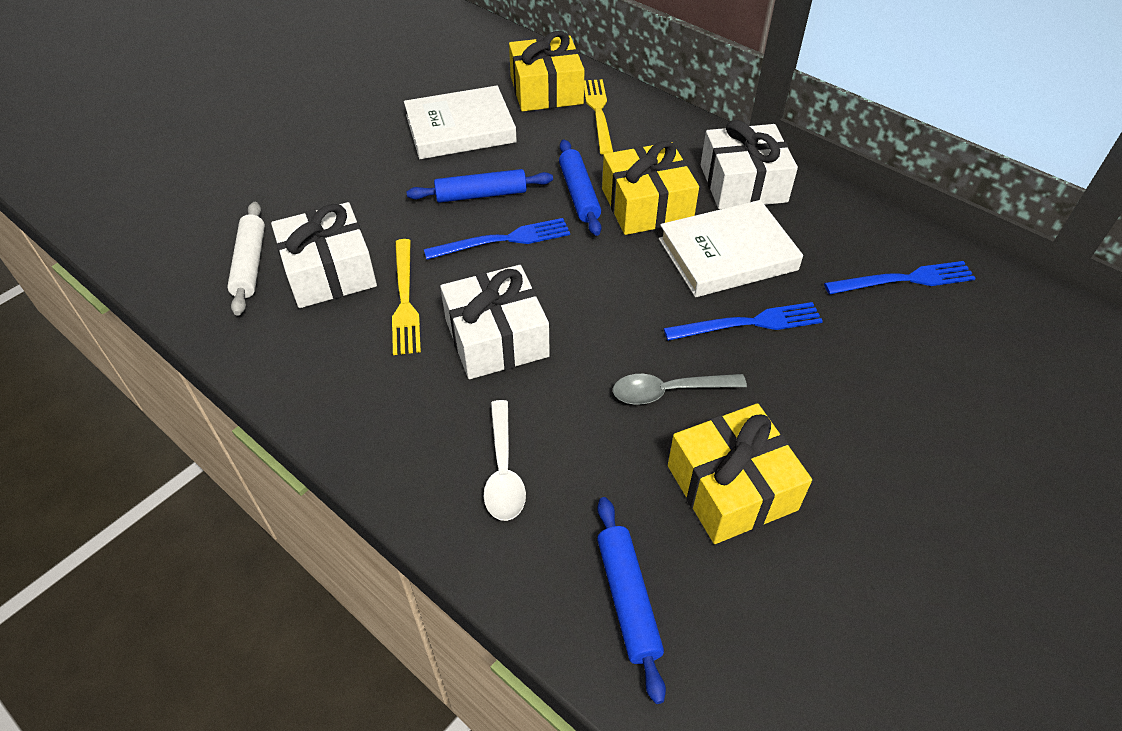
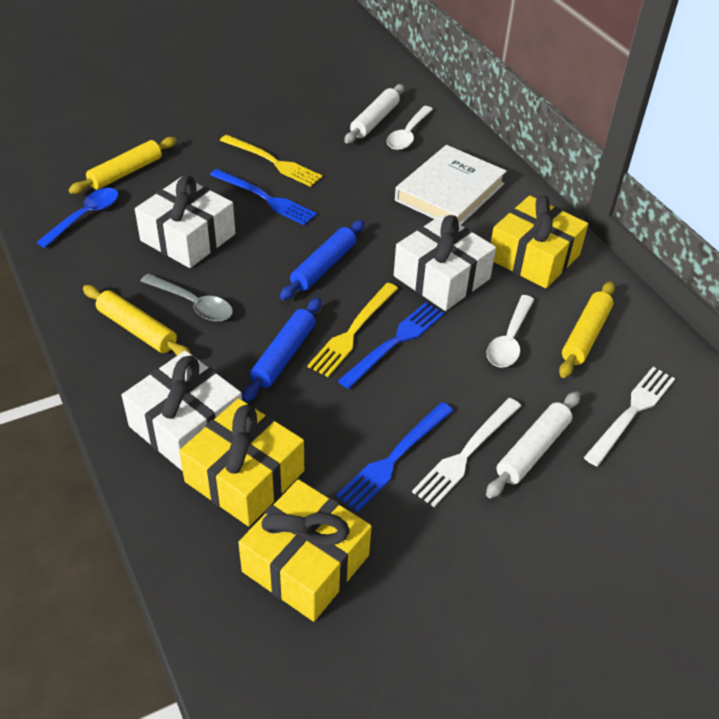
blue rolling pin: [406,169,553,203] [559,139,601,236] [597,497,666,704] = 3 -> [242,298,321,403] [280,220,365,300] = 2
blue spoon: none = 0 -> [36,188,119,248] = 1
white book: [404,86,517,159] [659,200,803,297] = 2 -> [395,145,507,225] = 1
white fork: none = 0 -> [412,398,521,507] [584,367,675,466] = 2
white rolling pin: [227,202,265,316] = 1 -> [344,84,404,144] [486,392,580,498] = 2
white spoon: [484,400,526,521] = 1 -> [386,106,433,150] [486,295,535,367] = 2
yellow rolling pin: none = 0 -> [69,137,177,194] [83,285,192,355] [559,281,615,378] = 3

